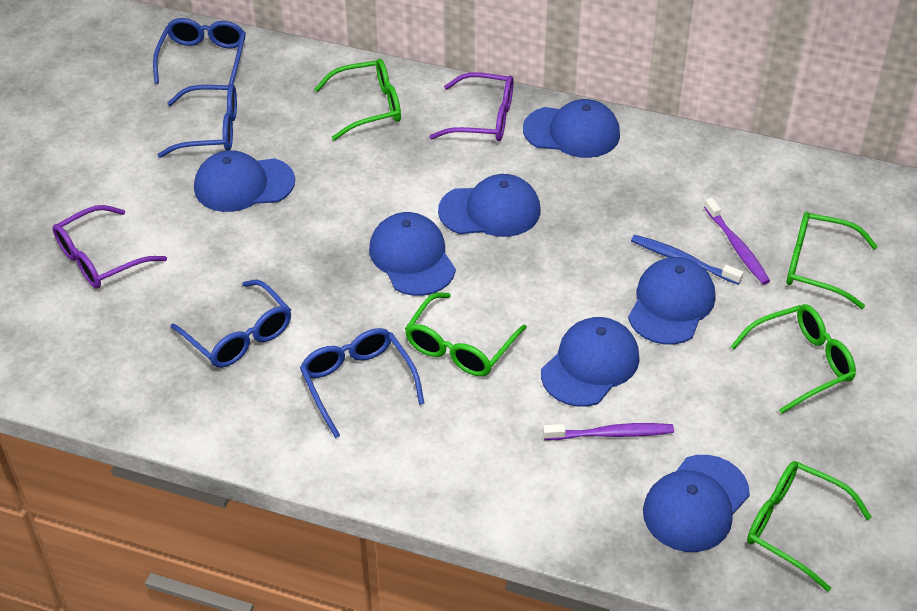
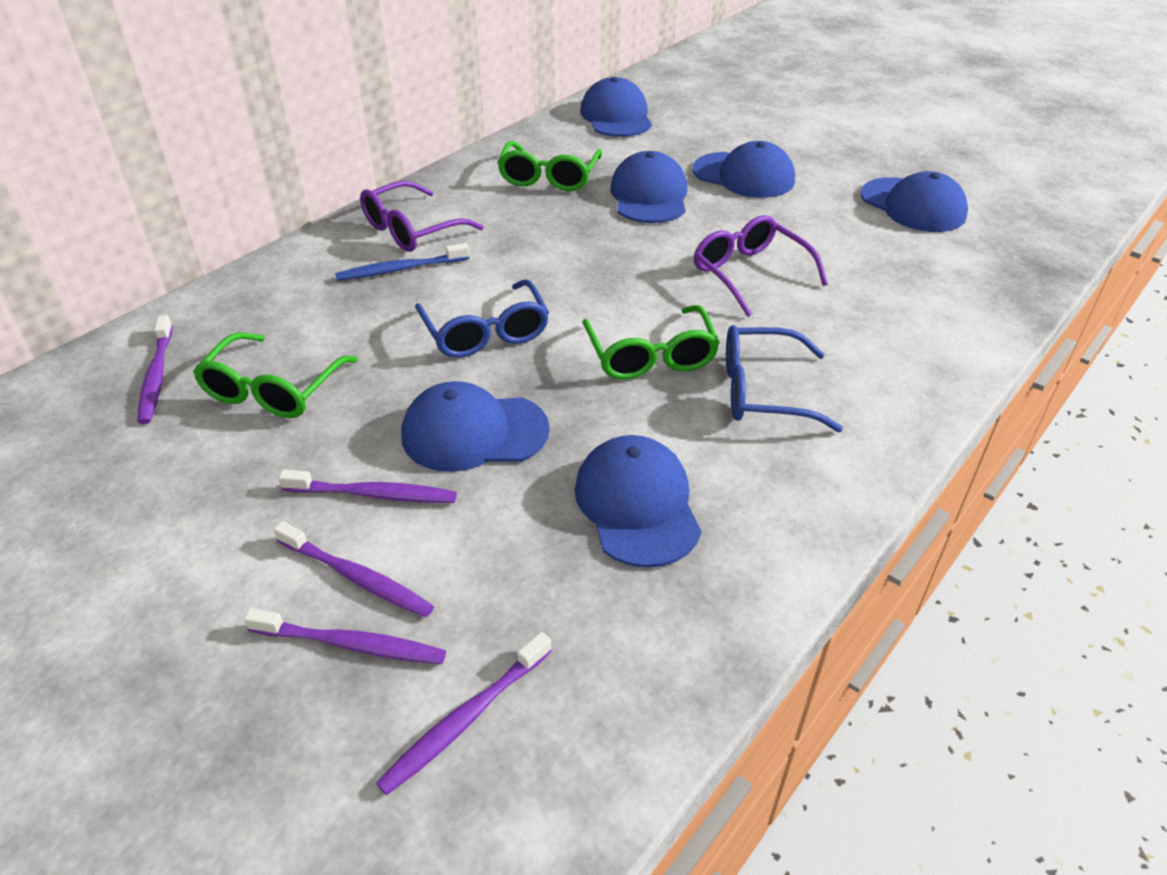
blue cap: [194,150,295,212] [369,212,456,296] [438,174,541,237] [523,99,620,158] [541,317,640,407] [628,257,716,345] [643,455,750,552] = 7 -> [402,381,550,472] [575,435,701,568] [580,77,652,137] [610,151,687,223] [693,141,795,198] [861,171,968,232] = 6
blue glasses: [153,18,246,85] [158,84,237,158] [171,280,291,368] [300,328,425,438] = 4 -> [415,279,549,358] [726,325,843,432] = 2
green glasses: [314,59,401,141] [405,292,527,377] [730,304,856,414] [747,461,871,592] [786,212,878,309] = 5 -> [193,332,358,418] [497,141,602,191] [582,305,720,380] = 3
purple toothbrush: [543,423,674,440] [704,198,770,284] = 2 -> [137,315,173,424] [244,608,446,664] [273,521,434,618] [278,470,457,503] [376,632,552,795] = 5

